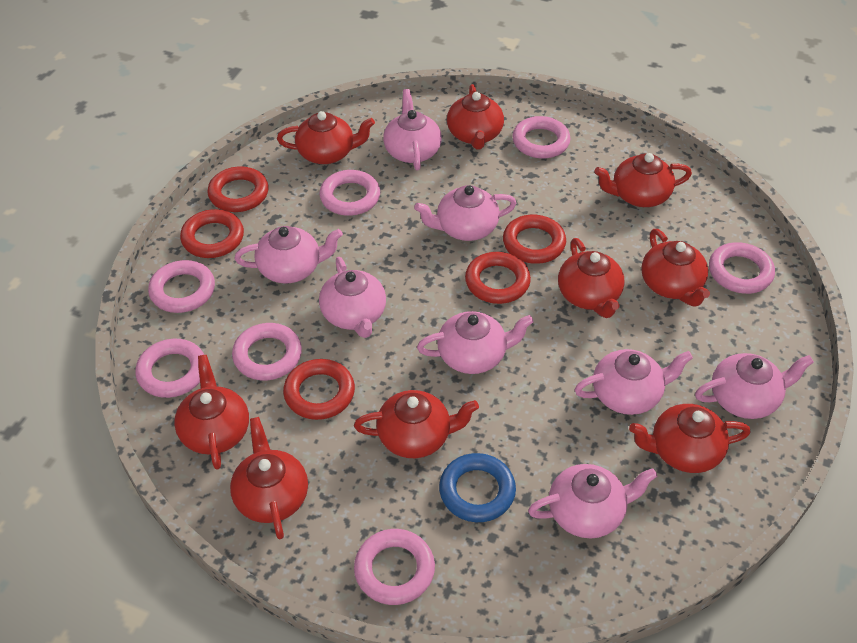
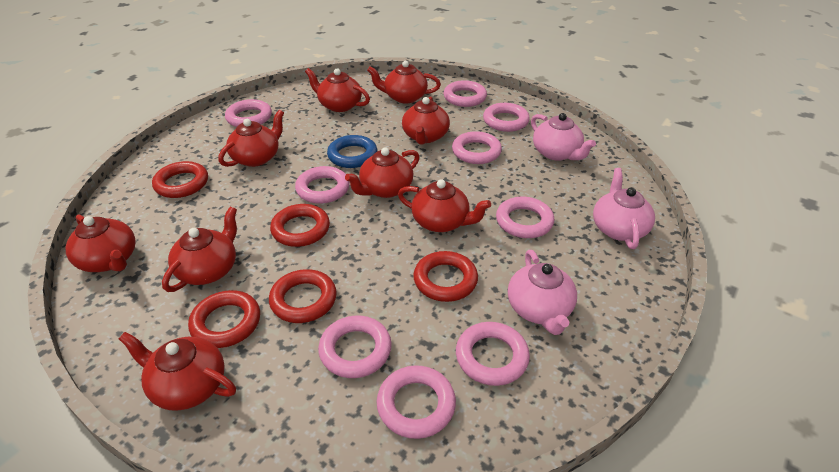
pink ring: [136,339,204,398] [148,260,215,313] [232,323,302,381] [319,170,380,216] [354,529,435,605] [512,116,571,158] [709,242,775,294] = 7 -> [225,99,272,127] [295,166,350,204] [318,316,392,378] [377,365,456,439] [444,80,487,107] [452,131,502,164] [456,322,530,386] [483,103,530,132] [496,197,554,238] = 9
pink teapot: [235,226,343,284] [319,257,386,338] [383,89,442,170] [414,185,517,241] [417,311,534,374] [528,464,657,538] [574,349,693,415] [695,353,814,419] = 8 -> [508,250,577,335] [531,113,596,161] [593,168,655,249] = 3

